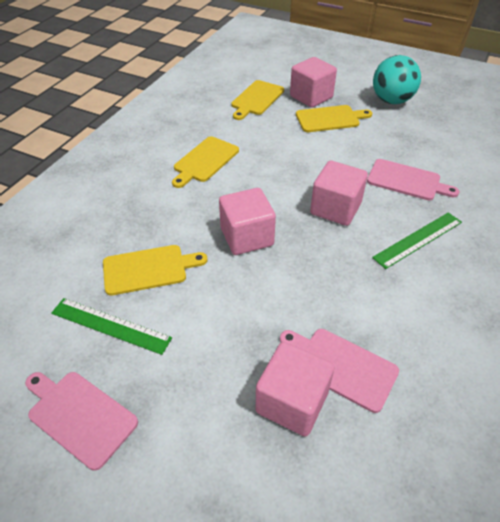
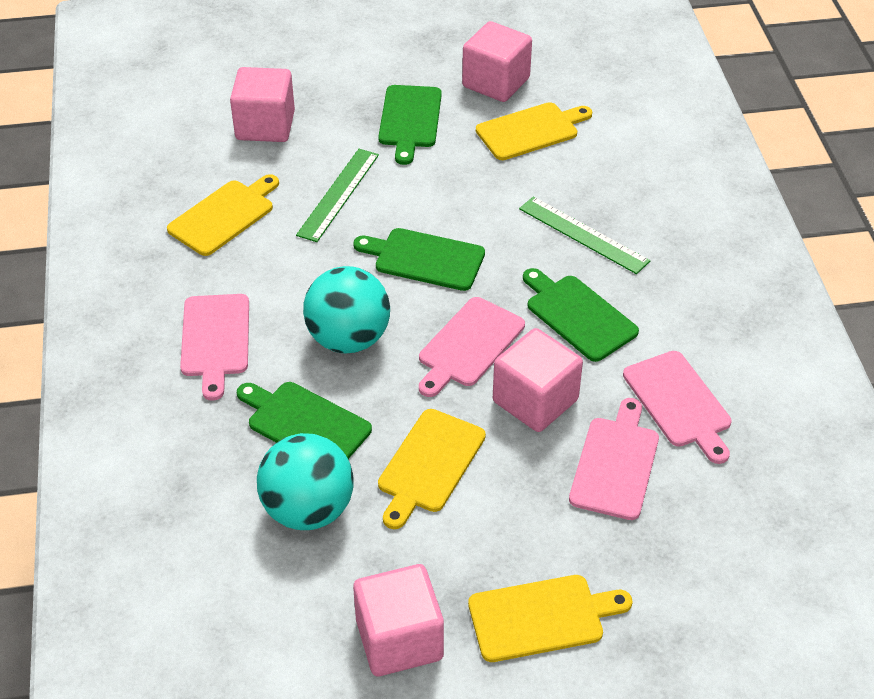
green cutting board: none = 0 -> [237,382,372,459] [353,228,485,291] [378,85,442,165] [523,268,639,362] = 4
pink cutting board: [25,372,138,471] [280,329,399,413] [367,159,459,200] = 3 -> [180,294,249,401] [419,297,525,397] [569,398,659,520] [623,351,731,464] = 4
turquoise ball: [373,55,421,104] = 1 -> [257,433,354,530] [303,266,390,353] = 2

